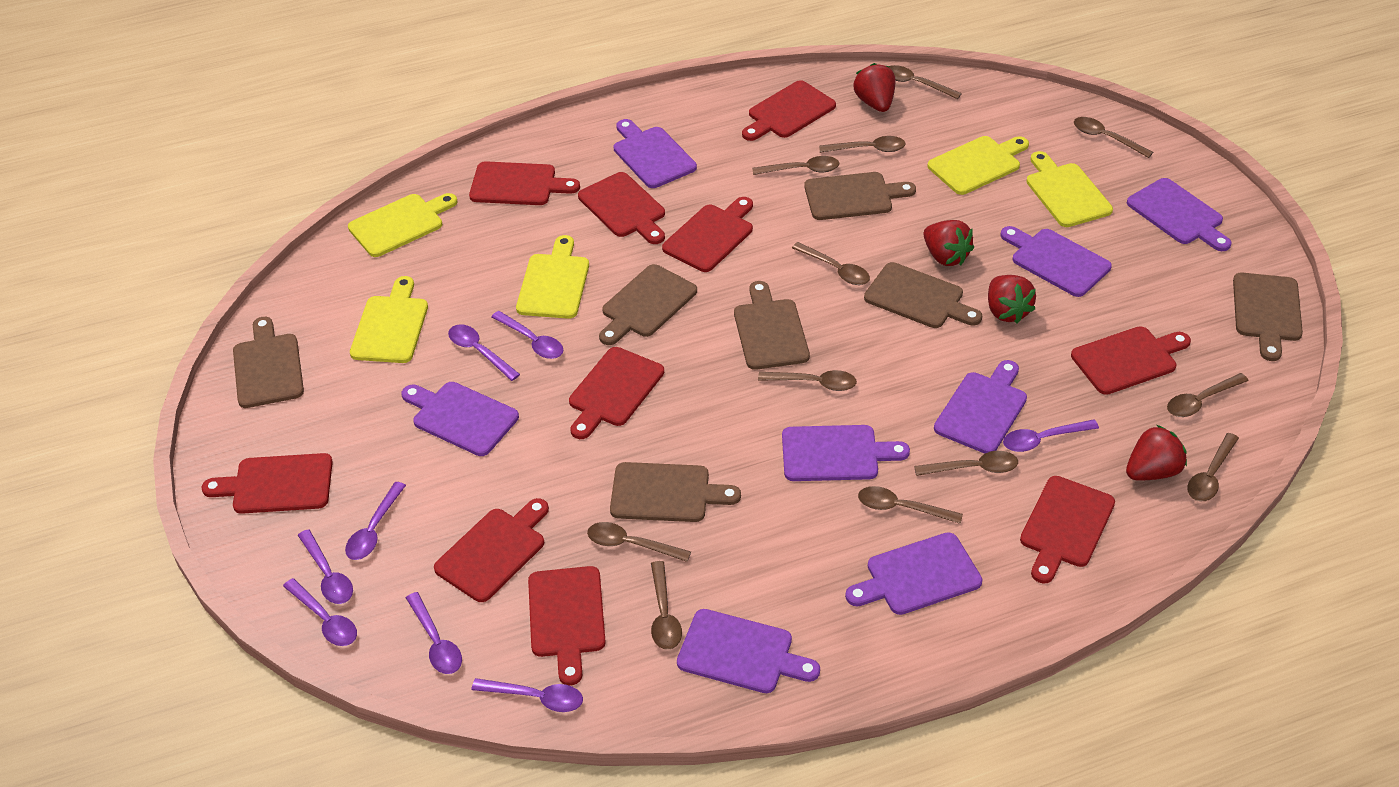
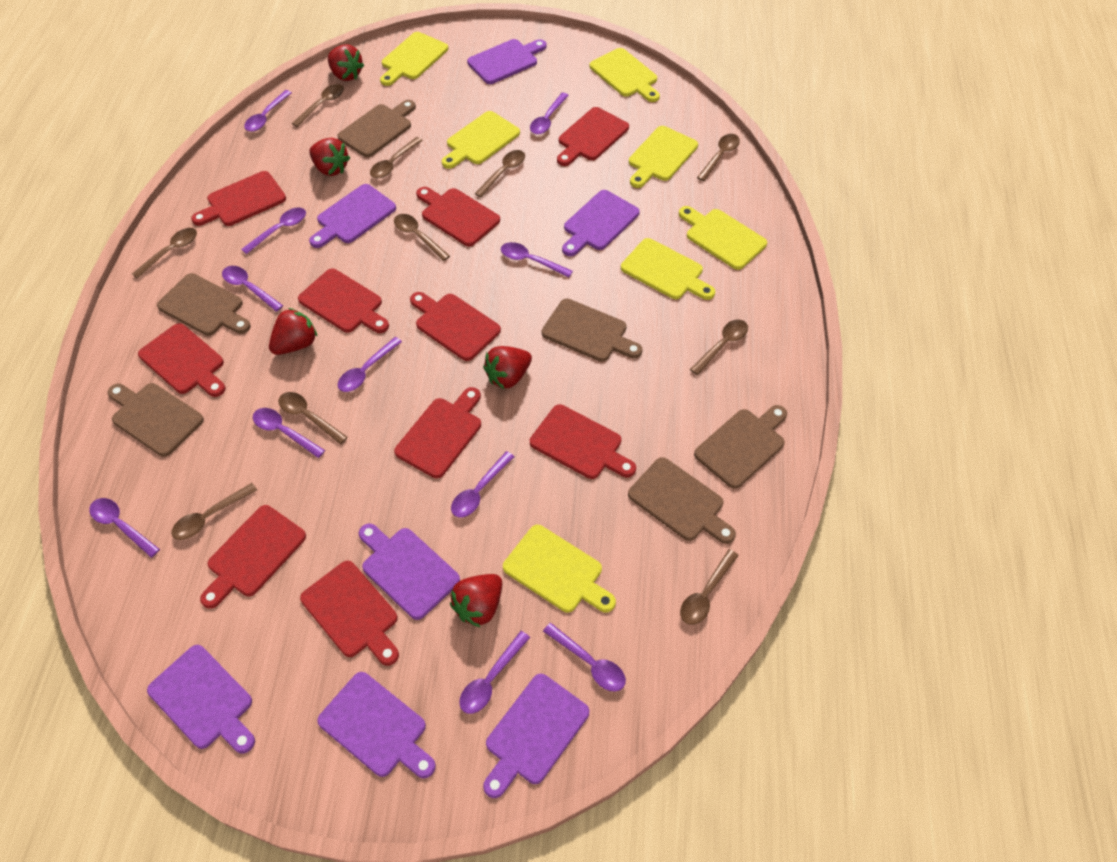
brown cutting board: [233,317,304,408] [599,264,697,345] [610,462,741,522] [734,281,810,370] [804,172,916,220] [864,262,982,328] [1233,273,1303,361] = 7 -> [107,383,204,457] [157,273,251,336] [337,100,416,157] [542,298,643,362] [628,457,736,544] [694,405,787,489] = 6
brown spoon: [587,522,691,562] [651,561,682,650] [752,156,839,175] [758,370,857,391] [792,242,870,285] [819,136,906,153] [858,486,963,524] [889,65,962,99] [914,451,1018,476] [1074,117,1153,158] [1167,373,1249,417] [1187,433,1239,501] = 12 -> [132,228,197,279] [171,483,257,540] [278,392,348,444] [292,84,344,127] [370,137,423,178] [394,214,450,261] [474,150,525,197] [680,549,739,625] [690,319,748,375] [697,134,740,181] = 10
purple cutting board: [401,382,519,456] [614,119,697,188] [677,609,820,693] [782,425,910,481] [845,532,982,615] [934,360,1027,454] [1000,226,1112,297] [1127,178,1232,251] = 8 -> [147,645,255,754] [309,184,396,248] [317,672,436,778] [359,523,460,620] [467,39,547,84] [483,674,589,798] [562,190,640,256] = 7
purple spoon: [283,578,357,646] [298,529,353,604] [345,482,406,560] [406,592,462,674] [448,324,520,381] [471,678,583,712] [491,311,563,359] [1003,419,1099,452] = 8 -> [89,498,160,558] [222,266,283,312] [241,207,306,254] [244,90,292,132] [253,408,325,458] [338,337,402,392] [451,451,514,517] [459,631,530,714] [501,242,573,277] [530,93,569,134] [543,623,626,692] = 11
red strawberry: [854,63,895,112] [923,220,974,266] [988,275,1036,323] [1126,425,1187,481] = 4 -> [269,308,317,355] [309,138,350,176] [328,44,364,81] [450,574,502,627] [483,346,532,389] = 5
yellow cutting board: [348,193,457,257] [350,276,428,363] [516,235,589,319] [927,136,1029,195] [1026,151,1113,227] = 5 -> [380,32,448,86] [442,111,520,169] [503,525,616,613] [590,48,660,102] [621,238,715,300] [629,126,698,188] [679,206,767,270] = 7

